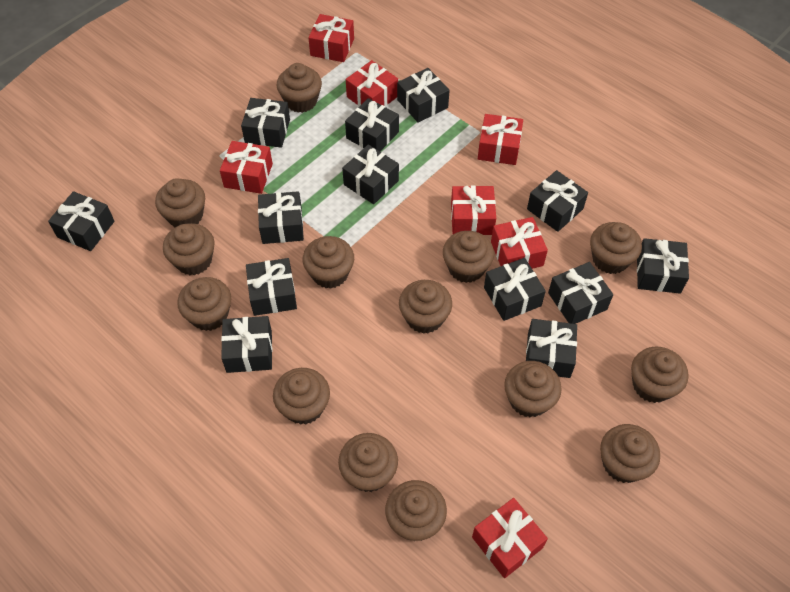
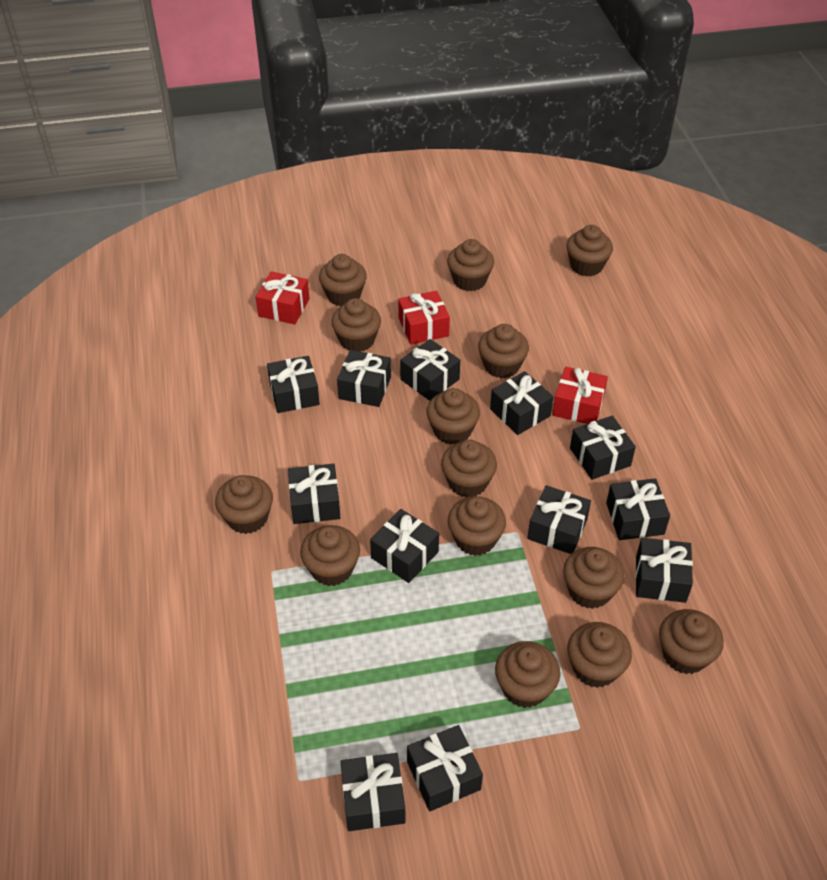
black gift: [48,191,115,251] [221,316,272,373] [241,98,290,148] [246,258,297,316] [258,191,304,244] [342,145,399,204] [345,98,399,151] [397,68,450,123] [484,258,546,321] [526,319,577,378] [527,170,588,232] [548,262,613,324] [637,238,689,294] = 13 -> [267,356,320,413] [288,464,340,524] [337,350,391,407] [340,753,406,831] [370,509,439,583] [400,339,460,401] [407,725,483,811] [490,371,553,435] [527,485,591,554] [570,416,636,480] [606,478,670,540] [636,538,693,603] = 12
red gift: [220,141,273,194] [308,14,354,62] [346,60,398,107] [451,185,496,235] [472,498,548,578] [478,114,523,165] [491,217,548,269] = 7 -> [256,271,310,324] [398,291,450,345] [552,367,608,424] = 3

